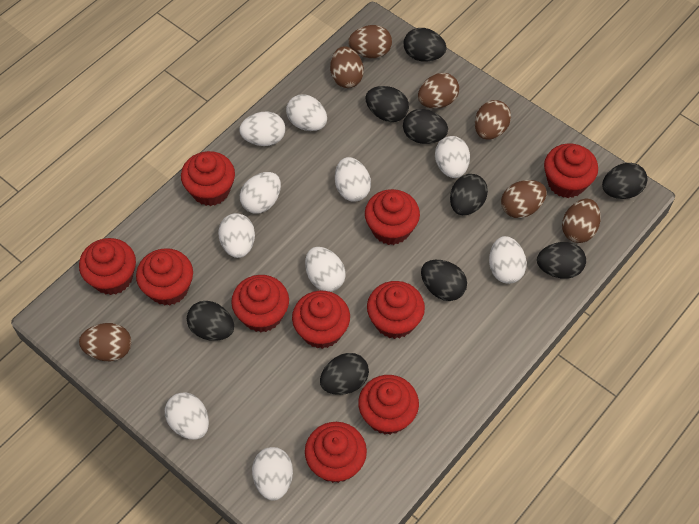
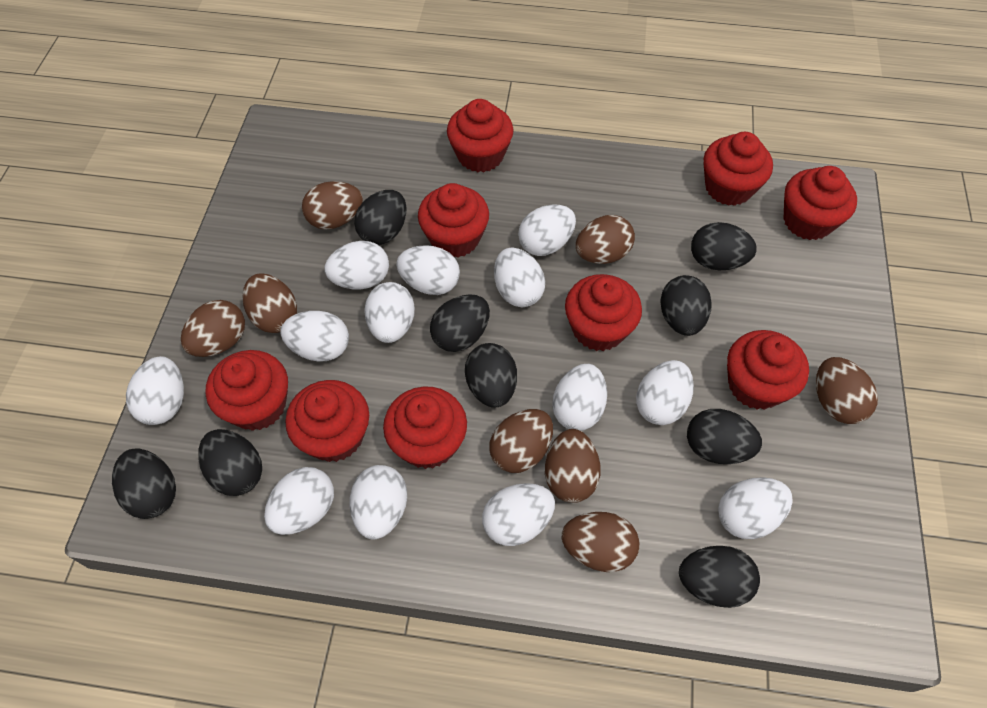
brown egg: [79,323,131,361] [330,46,364,88] [348,25,392,58] [418,73,459,109] [475,100,511,140] [501,180,546,218] [562,198,601,243] = 7 -> [181,300,245,357] [243,273,297,333] [302,181,363,230] [489,409,553,473] [545,429,601,503] [562,512,640,572] [576,215,635,264] [816,357,878,424] = 8
red cupcake: [79,238,136,295] [136,248,193,306] [181,151,235,206] [231,275,289,332] [292,291,350,349] [305,422,367,483] [358,375,419,435] [365,189,420,245] [367,281,425,339] [544,143,598,198] = 10 -> [205,350,288,431] [286,380,369,462] [383,386,467,469] [418,183,489,258] [447,99,514,172] [565,274,642,351] [703,132,773,206] [727,330,809,410] [784,166,857,240] = 9
white egg: [165,392,209,440] [218,213,255,258] [239,111,285,146] [240,172,281,214] [252,447,293,501] [286,94,327,131] [305,247,346,292] [335,157,371,202] [435,136,470,178] [489,236,527,284] = 10 -> [126,356,184,425] [264,467,334,535] [280,311,349,362] [324,241,389,289] [350,465,407,540] [364,282,415,343] [396,245,460,295] [482,483,555,546] [494,247,545,307] [518,205,576,256] [552,364,607,431] [636,360,694,425] [718,477,793,539] = 13

